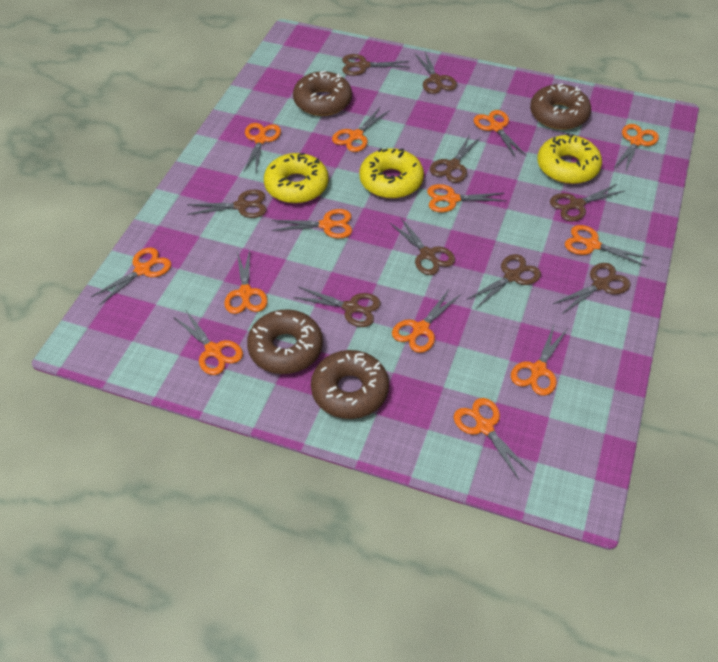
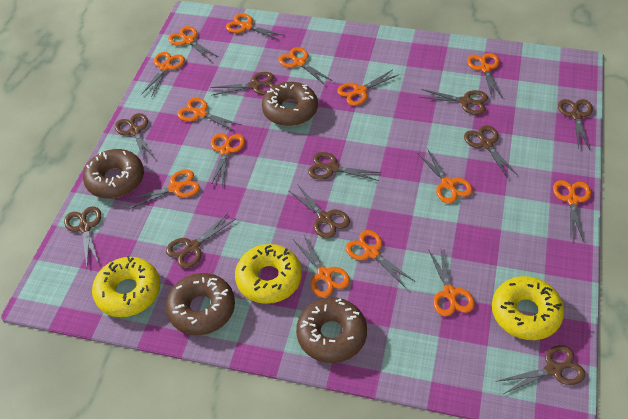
brown scissors: [187,190,267,218] [293,286,381,327] [342,54,410,76] [390,217,455,275] [415,52,457,94] [430,135,481,183] [466,254,541,308] [550,184,624,222] [553,263,630,314] = 9 -> [64,206,101,266] [115,113,155,162] [166,213,236,268] [210,72,275,96] [289,184,350,238] [308,152,382,181] [419,89,488,115] [464,125,518,178] [498,345,585,395] [558,99,593,149] = 10
orange scissors: [91,247,171,305] [174,311,243,375] [224,250,268,314] [244,123,281,172] [272,209,352,239] [332,108,390,152] [392,290,461,353] [427,184,506,212] [454,398,531,480] [474,110,526,158] [511,326,567,396] [565,225,649,266] [614,124,659,173] = 13 -> [126,170,200,209] [142,52,185,97] [168,26,219,61] [177,98,241,132] [211,133,245,187] [226,13,284,40] [278,47,333,85] [293,233,350,298] [337,70,398,106] [345,230,414,288] [418,148,473,204] [428,249,475,316] [467,53,503,98] [553,180,591,242] = 14

